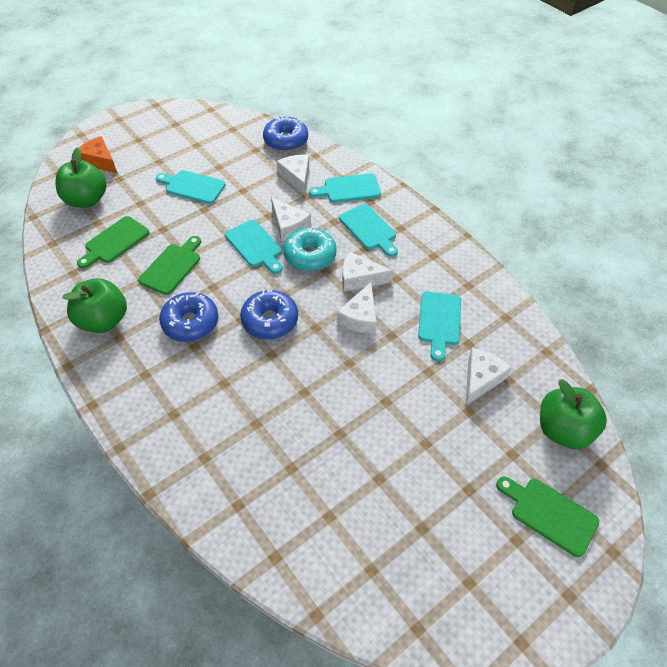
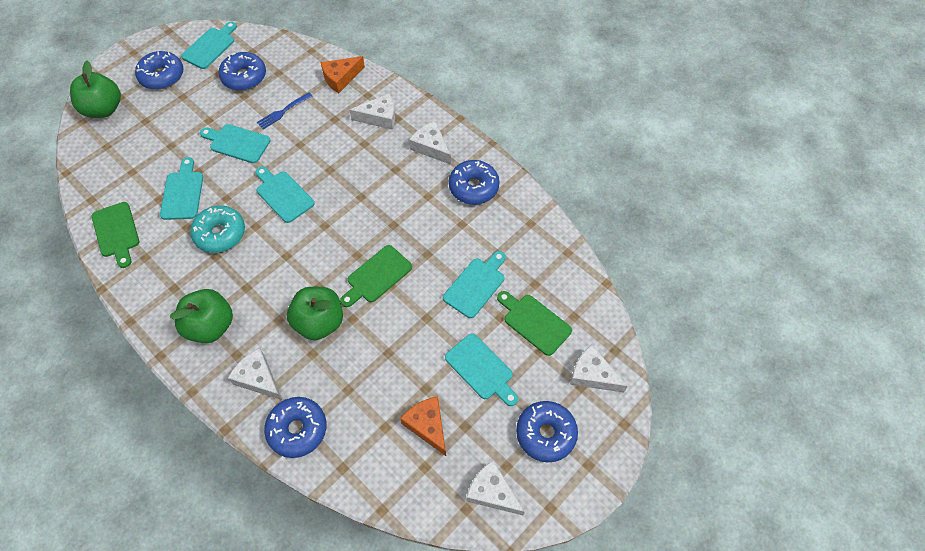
blue donut: [159,292,218,342] [240,290,298,339] [263,117,308,152] = 3 -> [135,51,183,90] [219,52,266,91] [264,397,326,458] [449,160,500,205] [516,401,578,462] = 5
blue fork: none = 0 -> [257,93,312,129] = 1
orange cheese: [79,136,117,173] = 1 -> [320,56,365,93] [400,396,446,456] = 2
turquoise cutting board: [156,170,226,204] [225,220,283,274] [309,173,381,203] [339,204,398,257] [418,291,461,361] = 5 -> [160,157,203,220] [181,22,237,69] [200,124,271,163] [256,167,314,223] [443,251,506,318] [445,333,518,406] = 6

